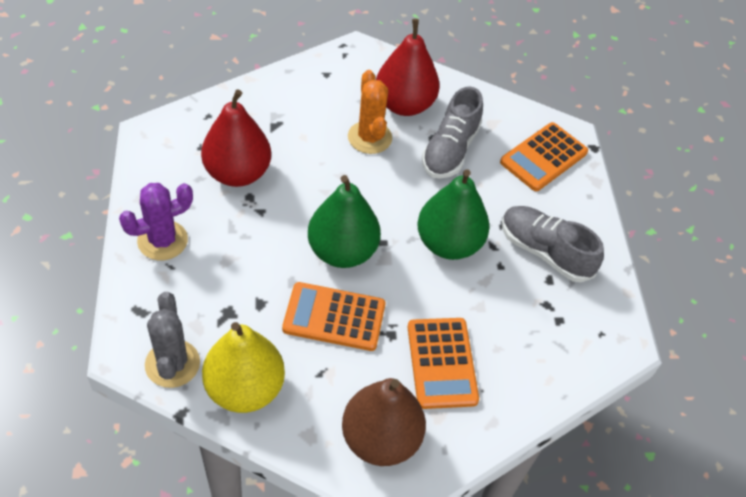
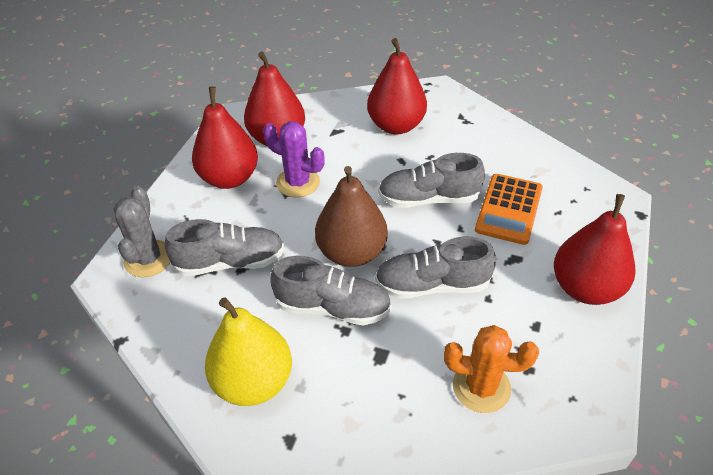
green pear: [308,175,381,268] [417,169,490,260] = 2 -> none = 0
grey shoe: [422,86,483,179] [502,206,604,282] = 2 -> [165,219,285,276] [270,256,391,325] [375,237,496,299] [378,153,485,208] = 4
orange calculator: [282,282,386,351] [407,318,479,409] [500,122,588,191] = 3 -> [475,174,543,245] = 1
red pear: [201,89,271,187] [376,19,440,116] = 2 -> [192,87,258,189] [244,51,305,146] [367,38,427,134] [554,194,635,305] = 4

